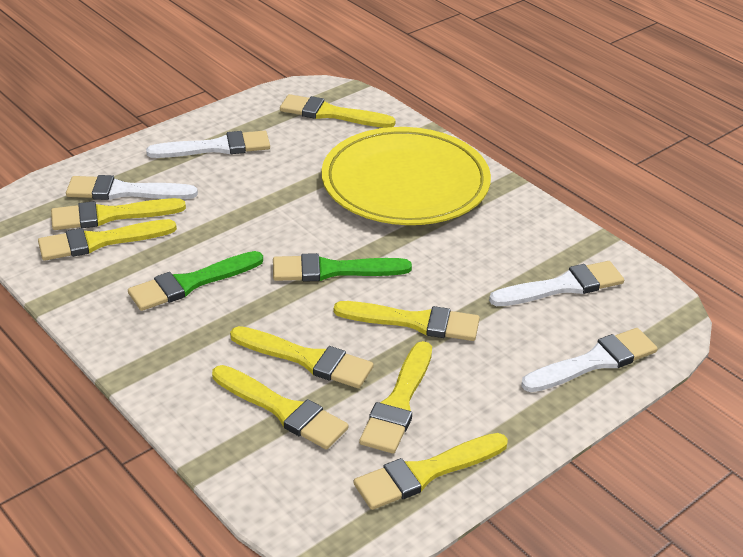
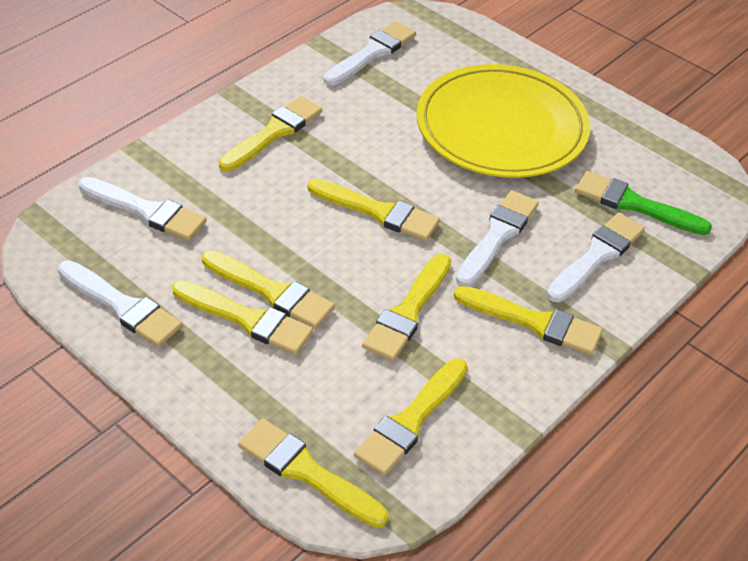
green brush: [128,251,263,311] [273,253,412,282] = 2 -> [575,171,712,235] = 1
white brush: [66,175,198,200] [146,131,270,158] [489,261,624,306] [521,328,658,392] = 4 -> [58,260,183,347] [79,177,207,241] [324,21,416,86] [456,190,539,287] [547,213,645,302] = 5

